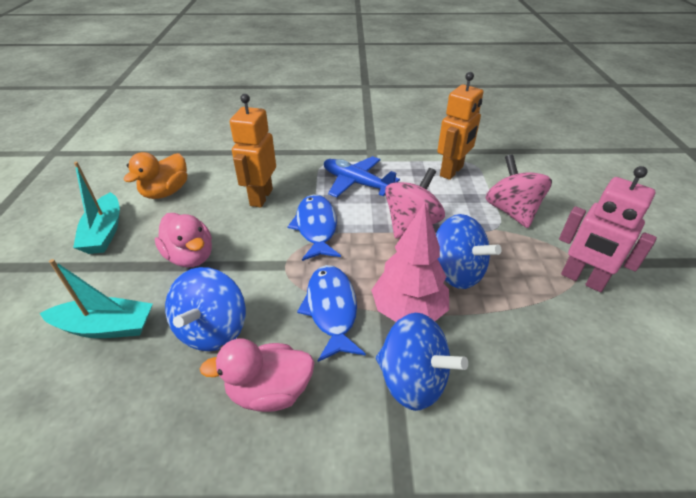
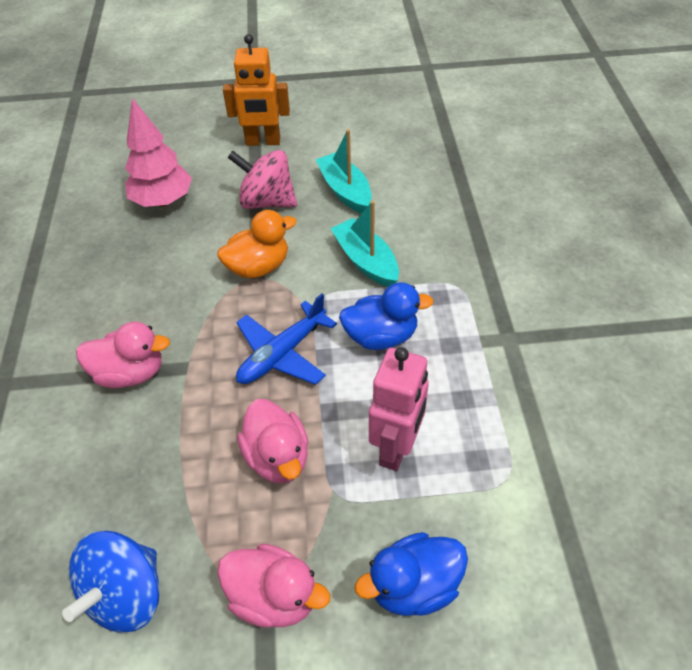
blue duck: none = 0 -> [339,282,434,350] [355,532,468,616] = 2
blue fish: [288,194,341,261] [297,265,366,362] = 2 -> none = 0
blue spinning top: [165,267,246,351] [376,313,468,411] [436,214,502,289] = 3 -> [62,531,160,632] = 1
orange robot: [230,94,276,207] [437,72,483,180] = 2 -> [223,34,290,146] = 1
pink duck: [155,213,212,267] [200,338,314,412] = 2 -> [76,321,170,388] [217,544,330,628] [237,399,308,484] = 3
pink spinning top: [385,168,445,239] [486,154,552,228] = 2 -> [227,150,297,209] = 1

